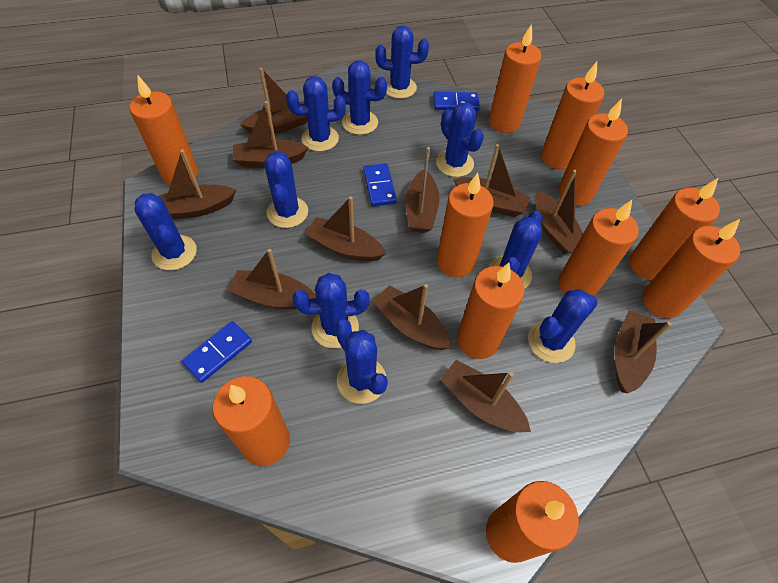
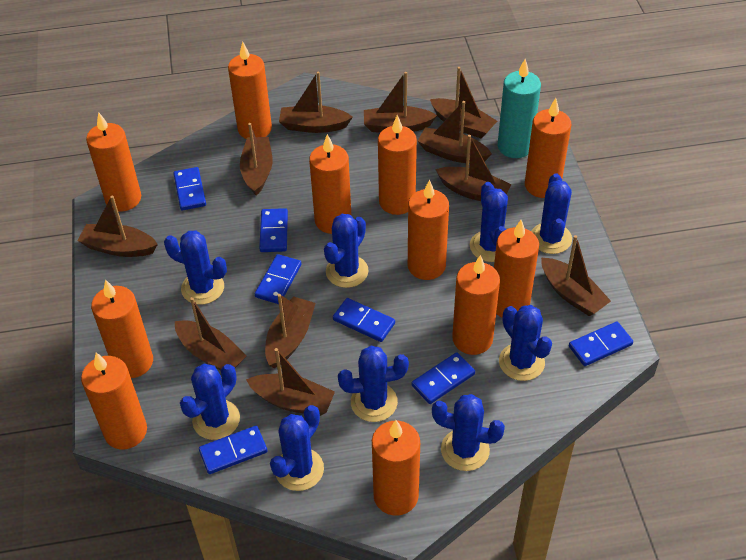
blue cactus: [135,193,197,270] [264,151,308,228] [286,76,346,151] [292,273,369,348] [332,60,387,135] [335,319,388,404] [375,25,429,99] [436,102,484,177] [489,211,542,289] [528,289,598,363] = 10 -> [164,231,227,305] [180,364,240,440] [270,405,324,491] [324,214,369,288] [338,346,409,422] [432,394,505,471] [470,182,508,262] [499,305,552,381] [531,174,572,254] = 9
blue domino: [182,321,252,383] [363,163,397,206] [433,92,480,111] = 3 -> [173,167,206,211] [199,426,267,474] [255,254,301,304] [259,208,288,252] [333,298,395,342] [412,352,475,404] [569,322,633,366] = 7
turquoise candle: none = 0 -> [498,59,541,158] = 1

